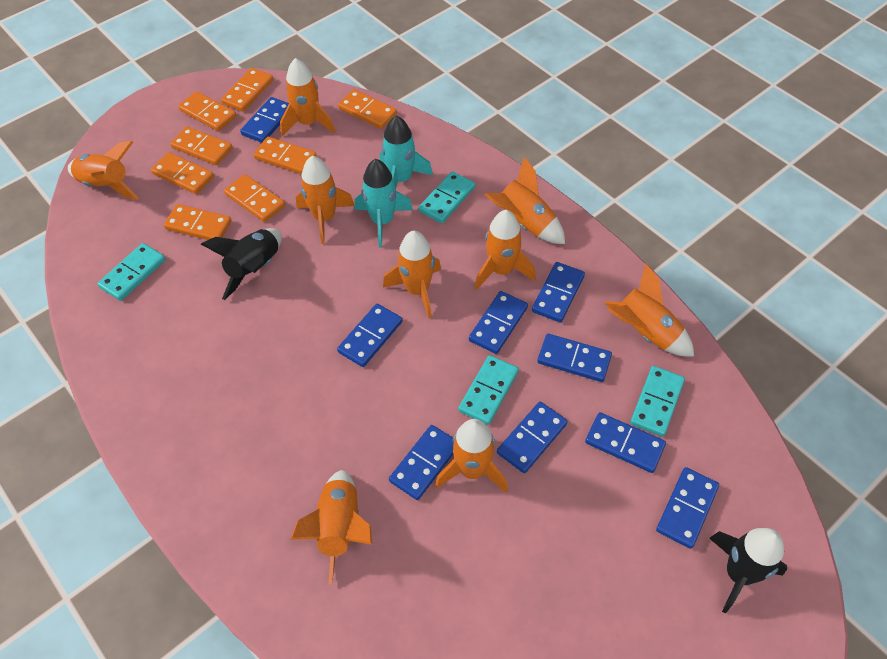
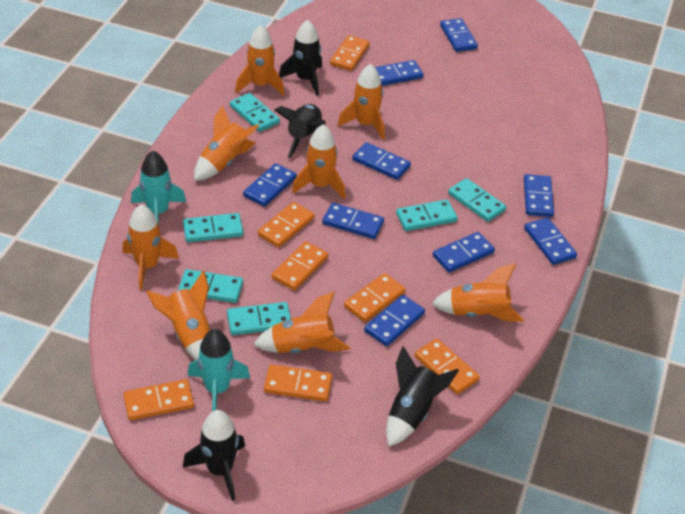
black rocket: [201,228,282,300] [709,528,787,614] = 2 -> [183,410,245,501] [274,104,326,158] [279,20,322,96] [386,346,459,447] = 4
orange domino: [151,152,214,194] [164,204,232,240] [170,126,233,165] [178,91,236,131] [221,68,273,112] [224,174,285,222] [254,136,317,174] [338,89,397,129] = 8 -> [123,379,194,420] [258,202,314,247] [264,364,332,401] [272,241,328,290] [330,35,370,71] [344,273,405,322] [415,338,480,394] = 7
orange rocket: [68,141,139,200] [280,58,335,136] [291,470,372,584] [296,156,355,244] [383,231,441,318] [435,419,508,493] [475,210,536,290] [484,157,565,244] [605,263,694,357] = 9 -> [122,204,179,290] [146,270,210,360] [194,105,259,181] [235,25,284,96] [253,291,350,353] [292,124,345,199] [338,64,385,140] [432,263,524,322] = 8
turquoise domino: [98,243,166,301] [418,171,475,223] [458,355,519,425] [630,366,685,437] = 4 -> [178,269,243,303] [183,213,243,242] [227,302,291,335] [230,93,280,132] [396,199,457,231] [448,178,506,222] = 6

